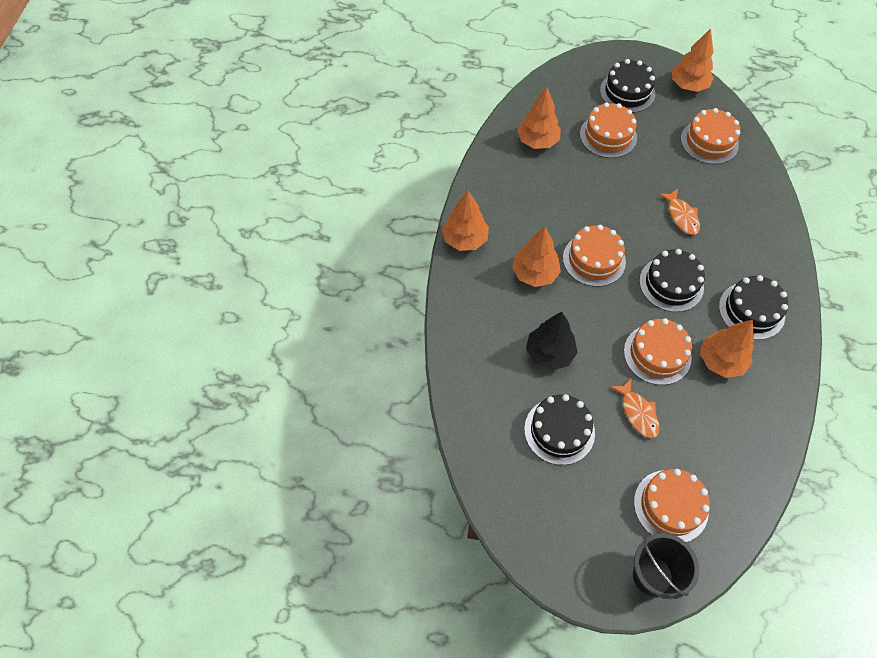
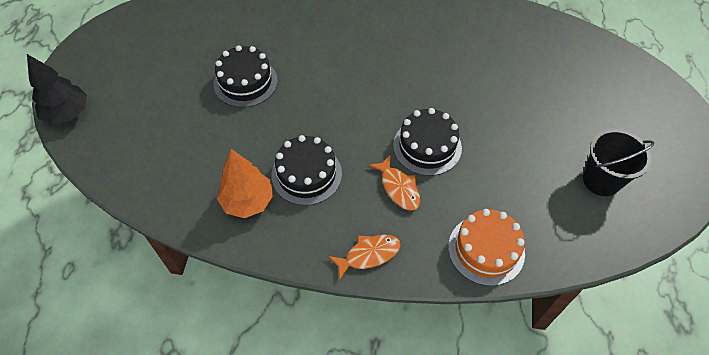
black cake: [524,394,595,465] [600,59,655,113] [639,249,705,312] [719,275,788,340] = 4 -> [214,45,278,107] [272,135,342,206] [393,108,462,176] = 3
orange cake: [563,225,626,287] [580,102,637,158] [624,318,692,385] [634,469,710,542] [681,108,740,164] = 5 -> [448,209,525,286] = 1
orange tree: [442,190,489,251] [512,226,561,287] [517,87,561,149] [672,28,714,92] [700,320,754,378] = 5 -> [217,149,273,218] = 1

